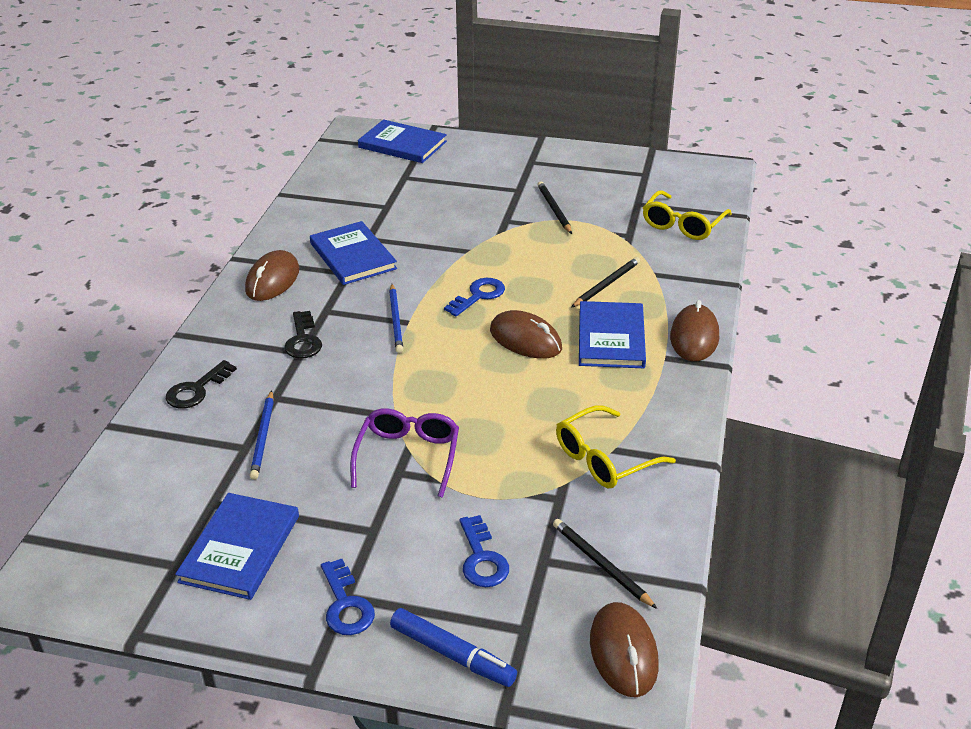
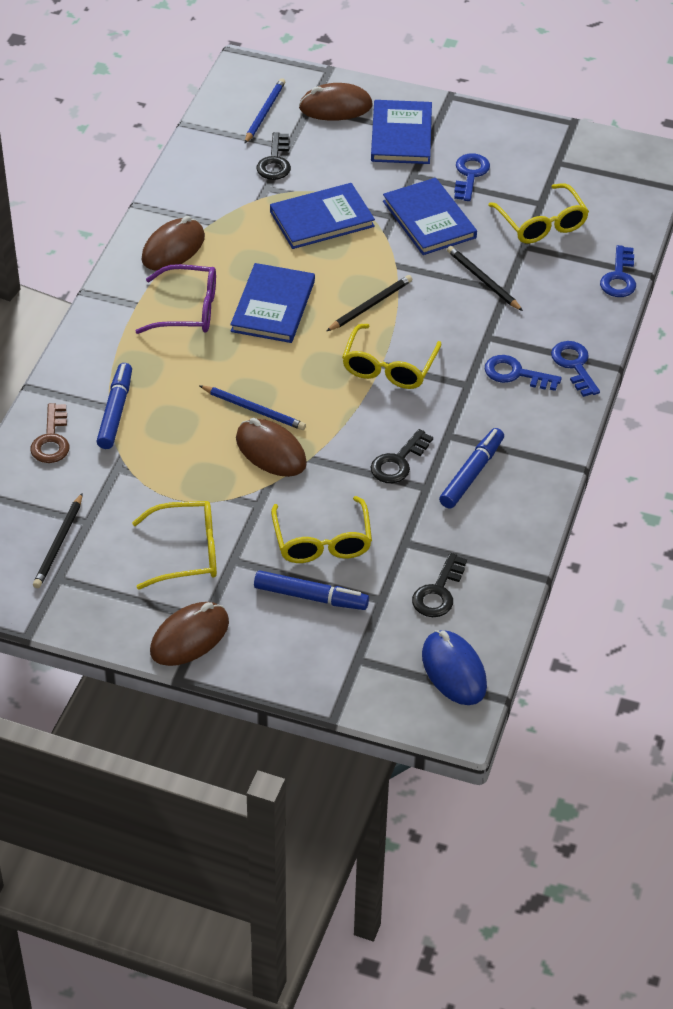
black key: [166,360,237,409] [284,311,322,358] = 2 -> [256,132,291,180] [370,429,433,483] [412,553,467,617] = 3
blue key: [321,559,375,635] [444,278,505,317] [460,515,509,587] = 3 -> [454,153,490,201] [485,355,562,391] [551,341,600,397] [600,245,636,297] = 4
blue marker: [390,608,517,687] = 1 -> [96,363,132,449] [254,570,369,610] [439,428,504,508] = 3
blue mouse: none = 0 -> [422,630,487,705] = 1
brown key: none = 0 -> [30,403,69,463] = 1
yellow glasses: [556,405,676,488] [643,190,732,240] = 2 -> [132,501,217,589] [271,496,372,563] [342,324,441,389] [489,183,589,244] = 4

